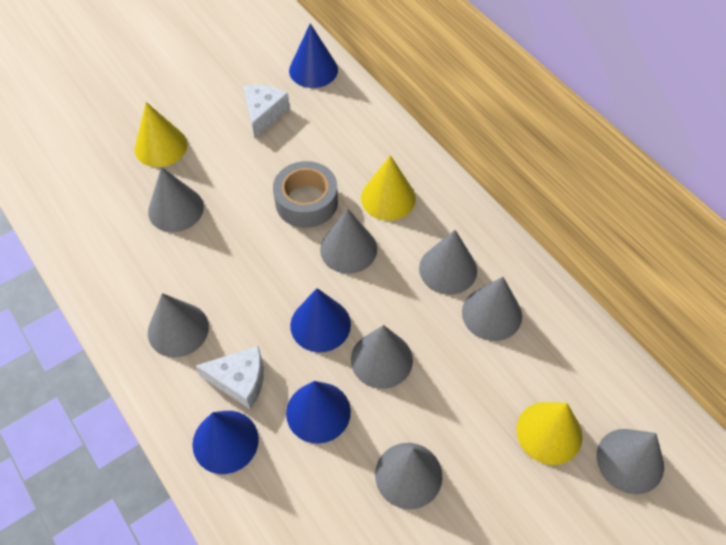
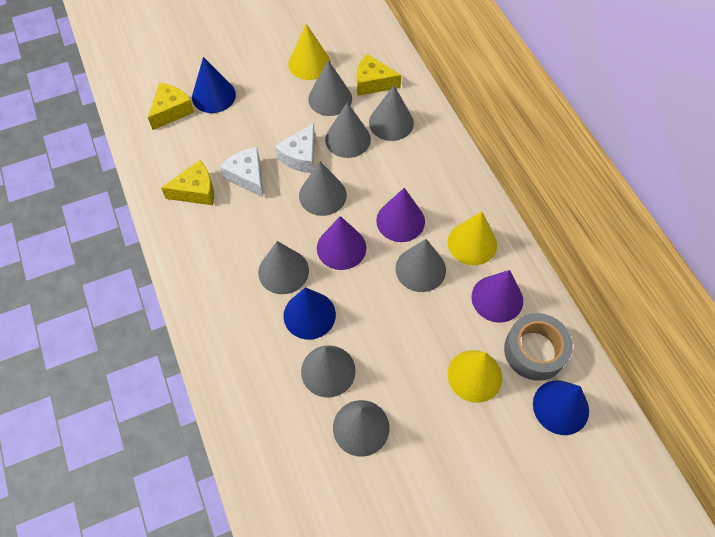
blue cone: [192,411,259,474] [286,381,351,444] [289,23,338,88] [290,288,351,352] = 4 -> [192,57,236,113] [283,287,336,340] [533,381,589,435] = 3
purple cone: none = 0 -> [317,216,366,270] [376,188,425,242] [471,270,523,323] = 3
yellow cheese: none = 0 -> [148,83,194,130] [161,160,214,205] [357,54,401,96] = 3

